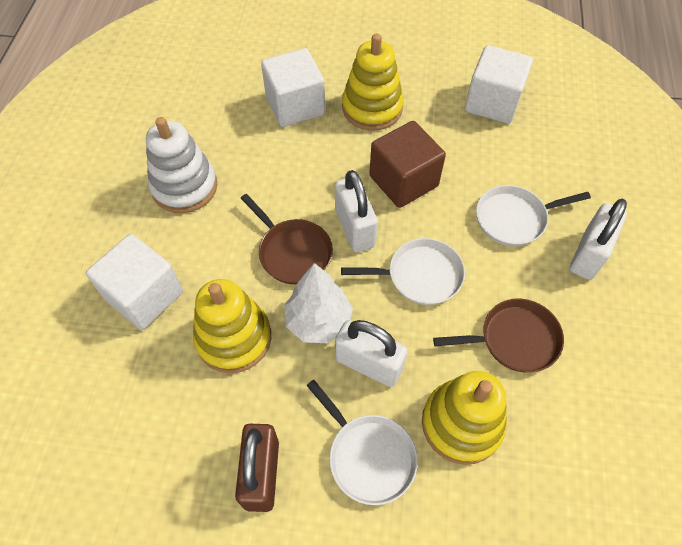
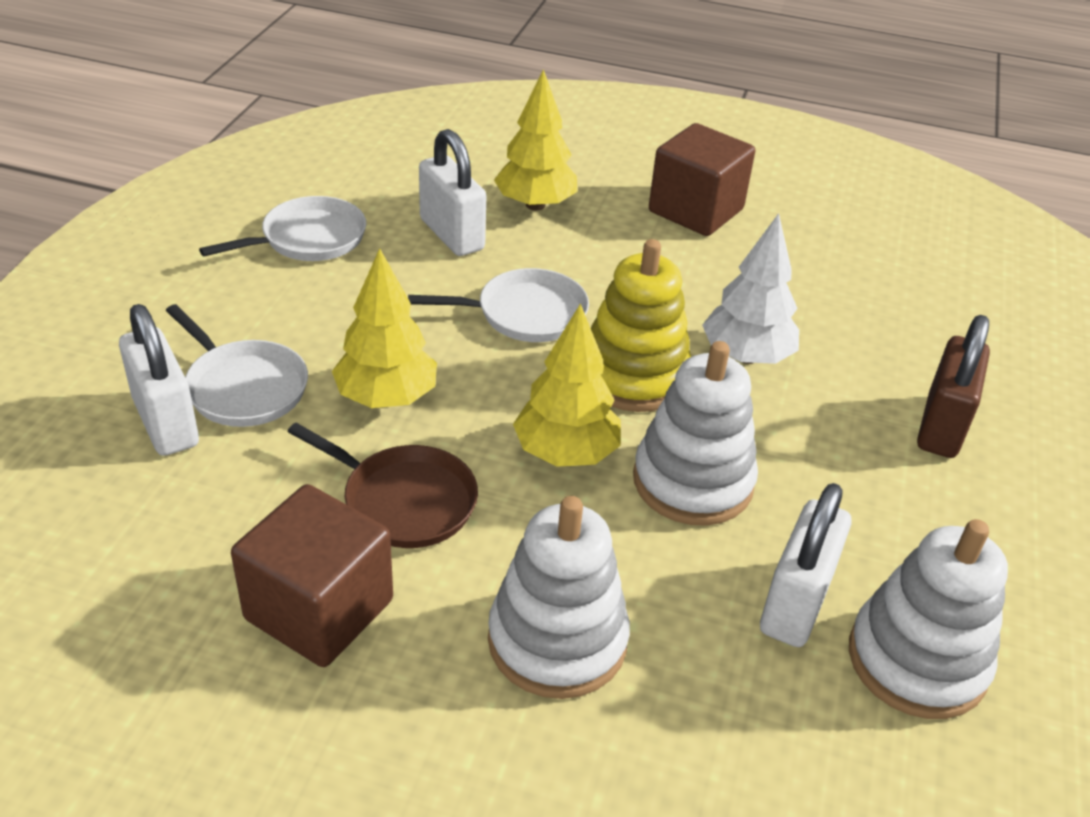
brown cube: [369,121,446,208] = 1 -> [231,484,393,667] [649,123,755,236] = 2
brown pan: [240,194,333,284] [433,299,564,372] = 2 -> [287,423,478,548] = 1
white cube: [86,234,183,330] [261,48,325,127] [465,45,533,124] = 3 -> none = 0
white stacking toy: [146,117,217,213] = 1 -> [488,496,630,699] [633,341,758,526] [849,519,1008,719] = 3
yellow stacking toy: [193,279,271,373] [342,34,404,131] [422,371,507,465] = 3 -> [591,239,691,412] = 1
yellow tree: none = 0 -> [332,248,437,408] [494,69,577,211] [513,303,621,467] = 3

